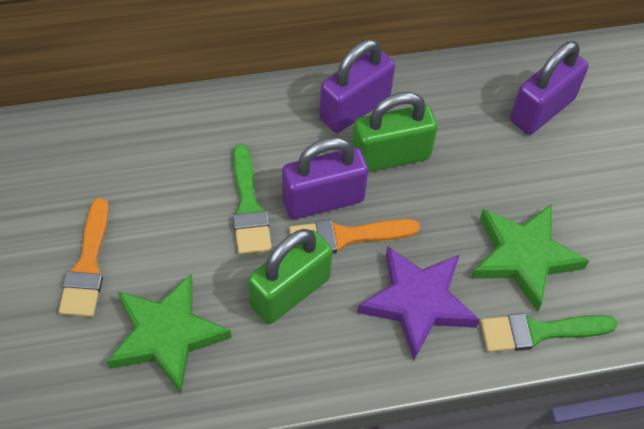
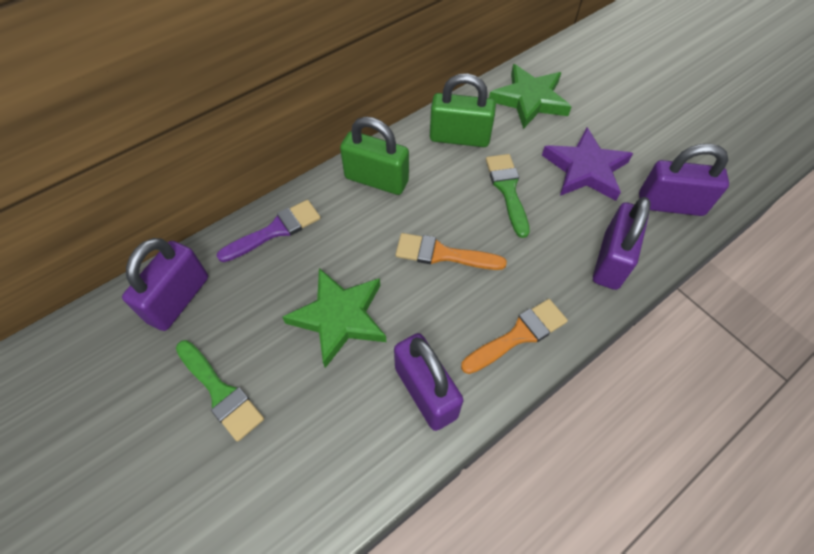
purple brush: none = 0 -> [216,200,321,262] = 1
purple padlock: [282,137,368,219] [319,40,395,133] [510,41,589,135] = 3 -> [122,238,208,331] [394,333,463,431] [593,197,651,290] [639,144,729,216] = 4

